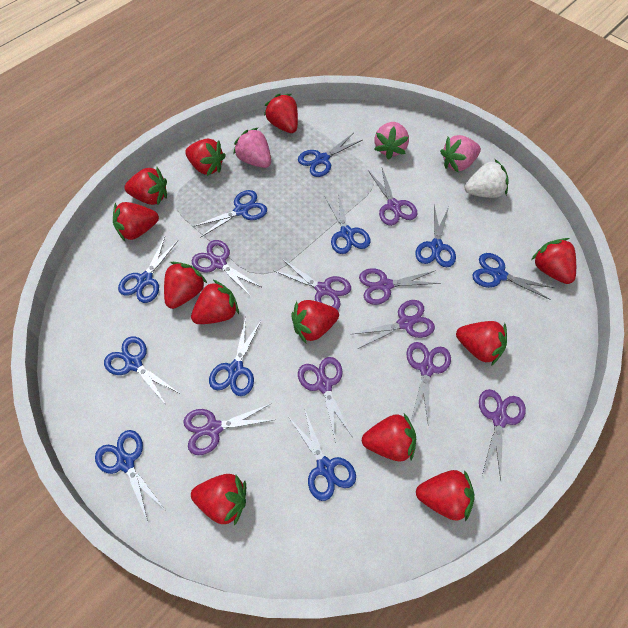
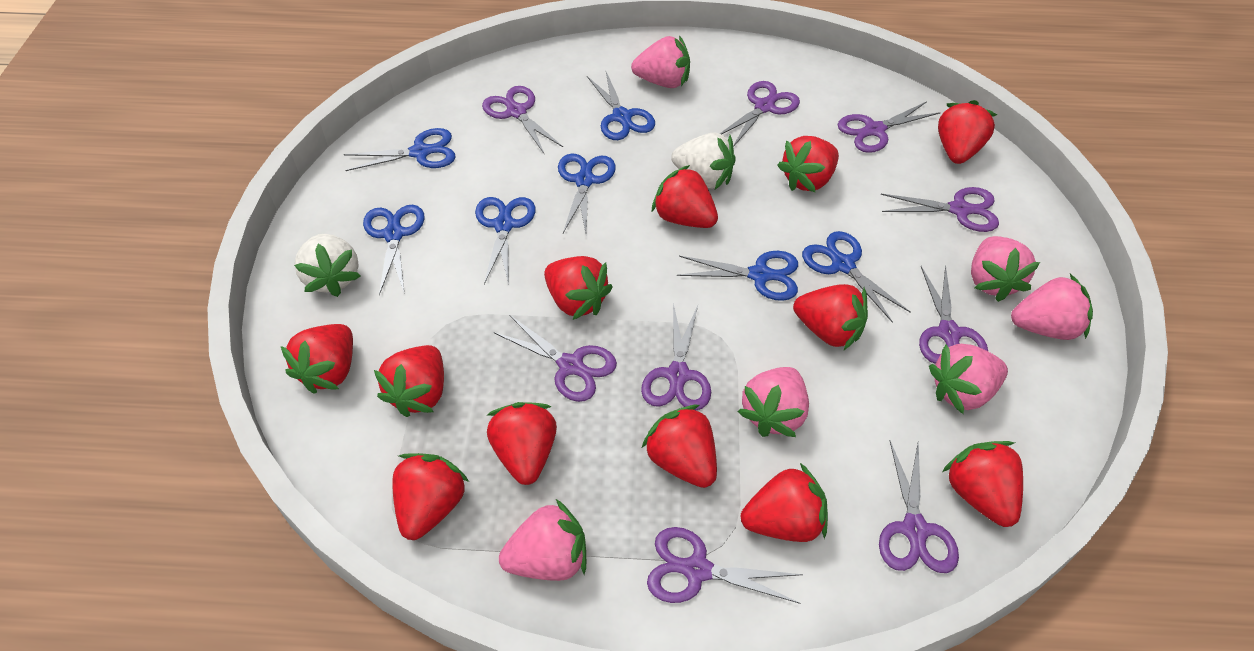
blue scissors: [95,430,163,522] [104,336,179,406] [118,237,178,303] [193,190,267,238] [209,317,261,396] [289,411,356,501] [298,133,362,177] [324,193,370,254] [415,206,456,267] [472,253,554,300] = 10 -> [344,128,456,171] [363,205,425,295] [475,197,536,285] [558,154,616,233] [587,72,655,140] [677,251,798,301] [802,231,911,323] = 7
pink strawberry: [233,127,271,168] [374,122,409,160] [440,135,481,172] = 3 -> [499,499,586,581] [631,36,690,88] [738,367,809,437] [929,344,1008,414] [971,236,1040,302] [1011,274,1093,340] = 6
white strawberry: [465,159,508,198] = 1 -> [294,234,361,297] [671,132,736,189] = 2

